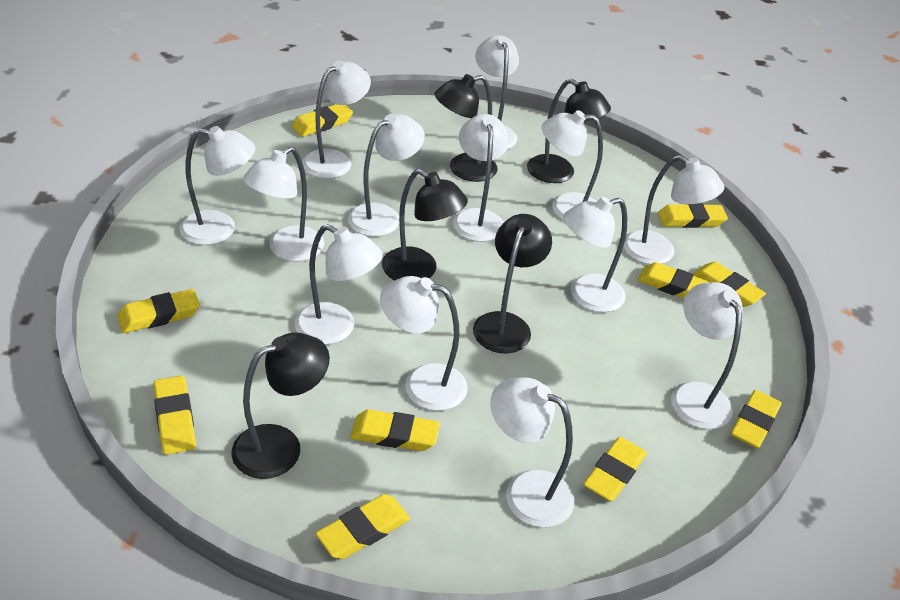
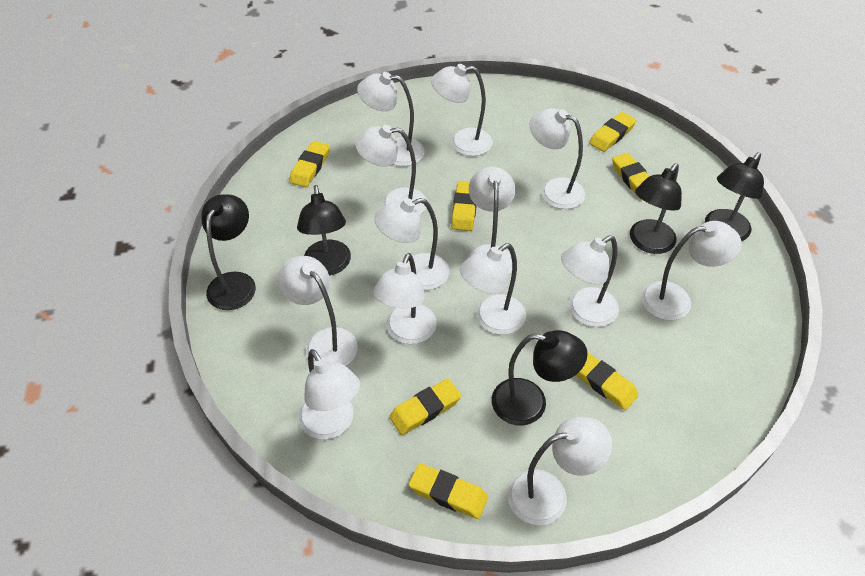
yellow eraser: [117,289,200,333] [153,376,196,455] [292,104,353,137] [316,494,410,559] [350,410,440,451] [583,437,647,501] [638,262,709,299] [658,203,728,228] [693,262,766,307] [731,390,782,449] = 10 -> [289,141,330,187] [389,379,461,435] [409,463,488,519] [451,181,477,231] [576,352,639,410] [589,112,636,152] [612,153,649,200] = 7

